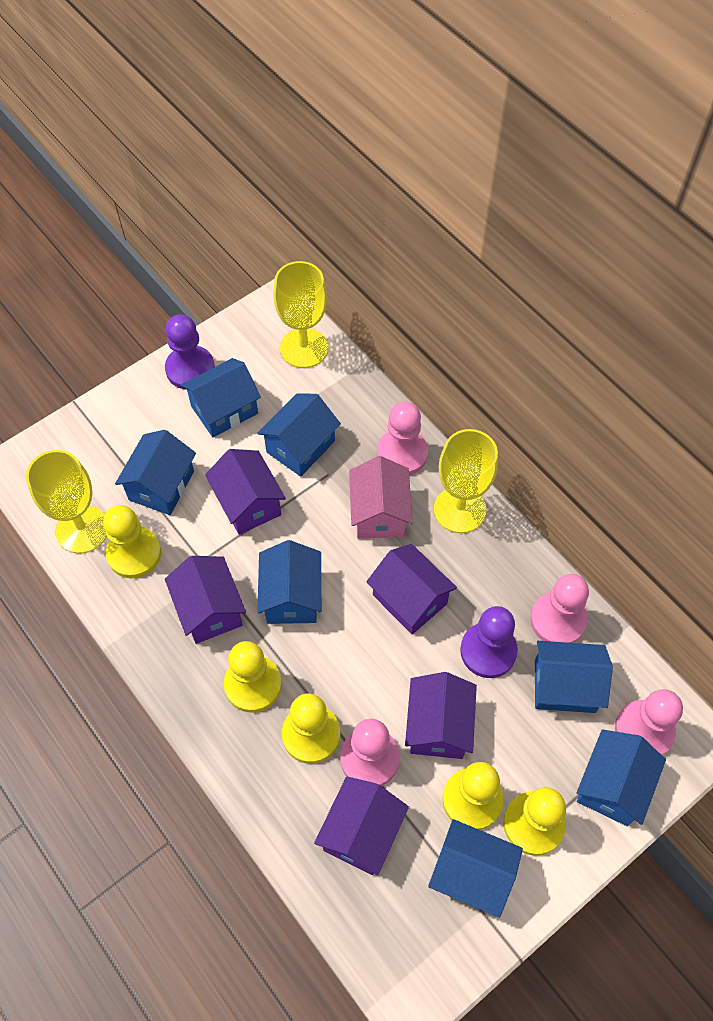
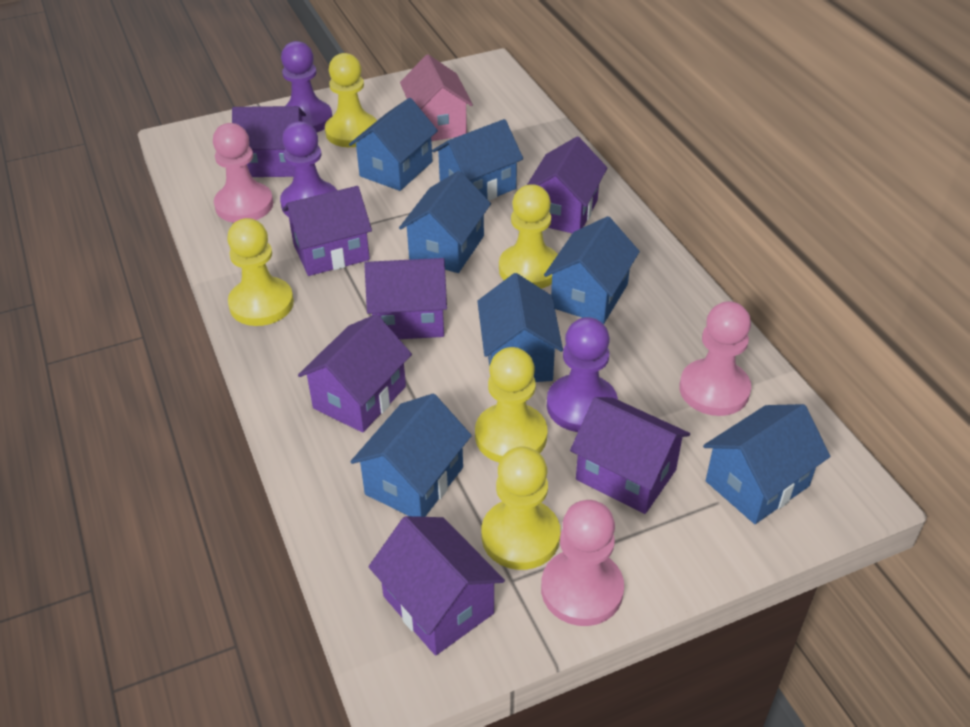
pink pawn: [340,719,400,786] [377,402,428,475] [530,574,589,643] [615,689,683,755] = 4 -> [213,123,273,223] [541,500,624,626] [680,301,751,416] = 3
purple house: [165,556,246,644] [205,449,286,535] [314,776,409,875] [366,544,457,634] [405,672,477,759] = 5 -> [232,106,306,177] [283,186,372,276] [298,314,412,433] [364,258,447,339] [368,516,505,656] [527,136,607,233] [570,397,690,514] = 7
purple pawn: [165,314,215,390] [460,606,518,678] = 2 -> [280,121,337,217] [281,41,332,132] [547,317,618,432] = 3
yellow goblet: [26,450,107,553] [273,261,328,368] [434,429,498,533] = 3 -> none = 0

